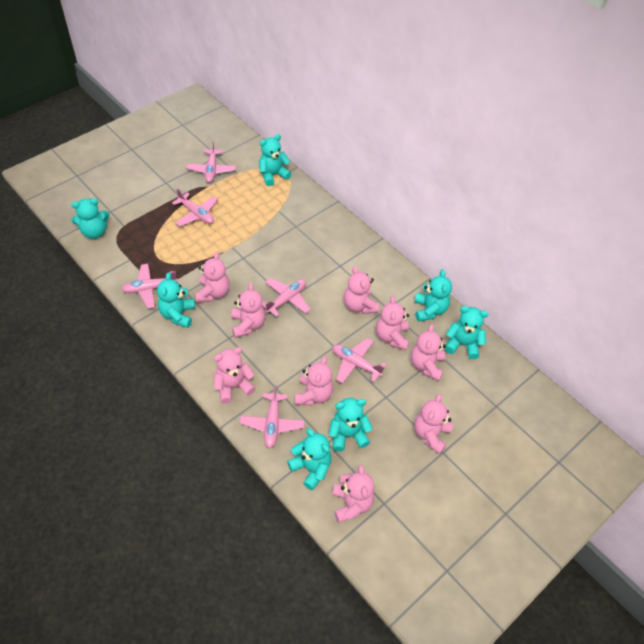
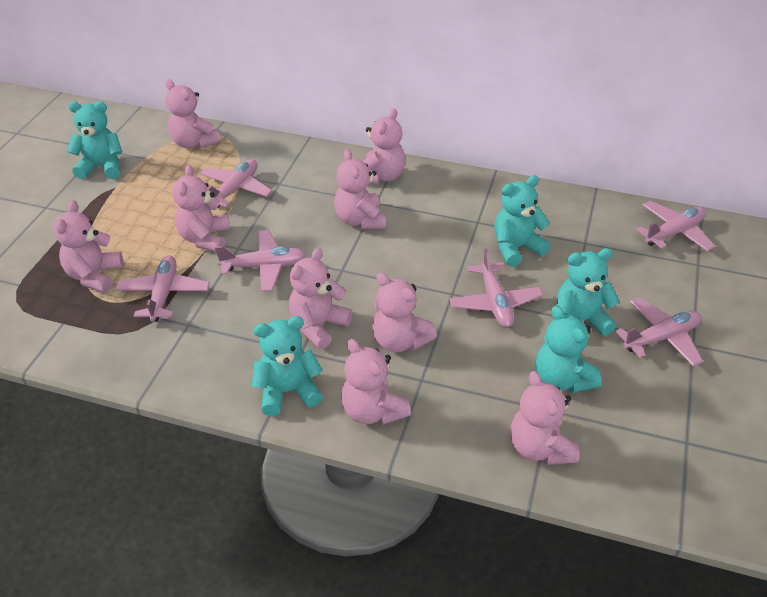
turquoise teddy bear: [71,198,109,239] [157,272,195,328] [259,134,291,186] [287,428,331,490] [329,398,373,452] [415,269,452,322] [445,306,488,359] = 7 -> [67,101,122,179] [252,316,323,416] [495,175,550,267] [536,305,602,393] [556,248,620,336] = 5

